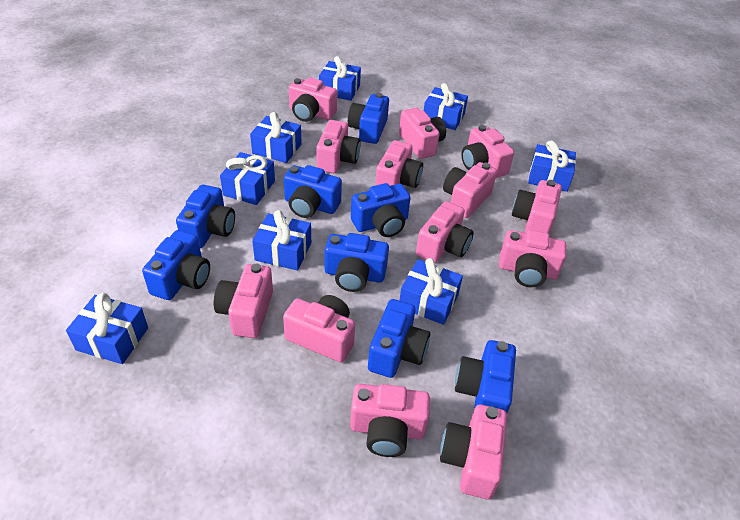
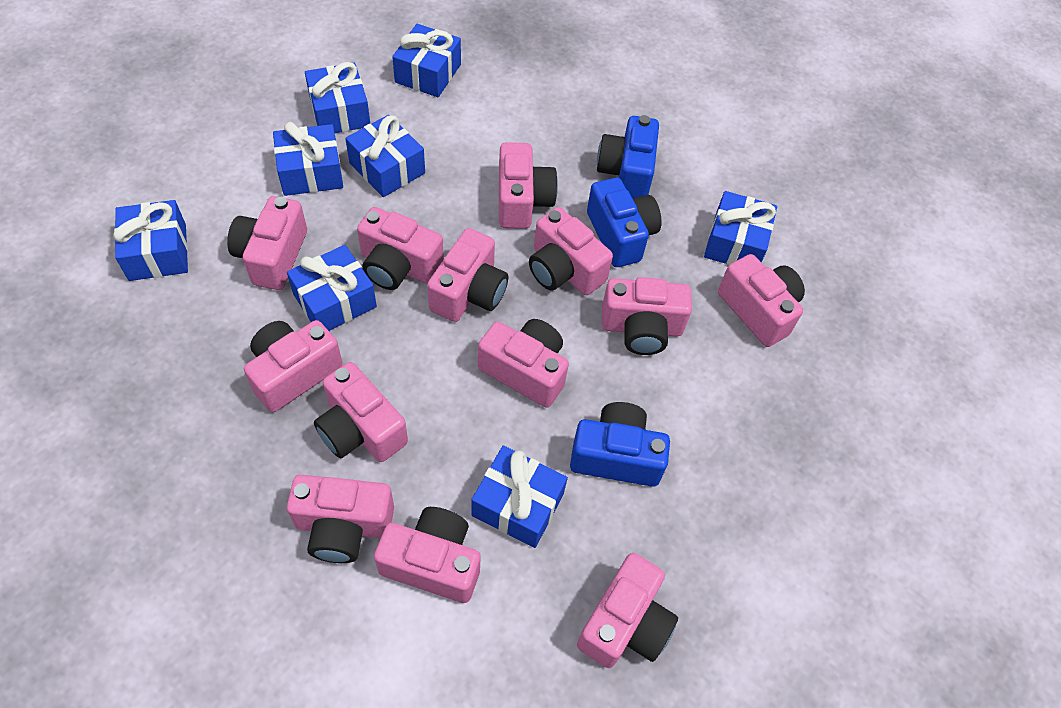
blue camera: [142,230,210,300] [176,185,235,248] [284,165,342,218] [325,233,389,292] [348,93,389,144] [351,183,411,237] [368,299,430,378] [455,340,516,413] = 8 -> [570,402,670,487] [587,178,662,267] [597,115,659,199] = 3

